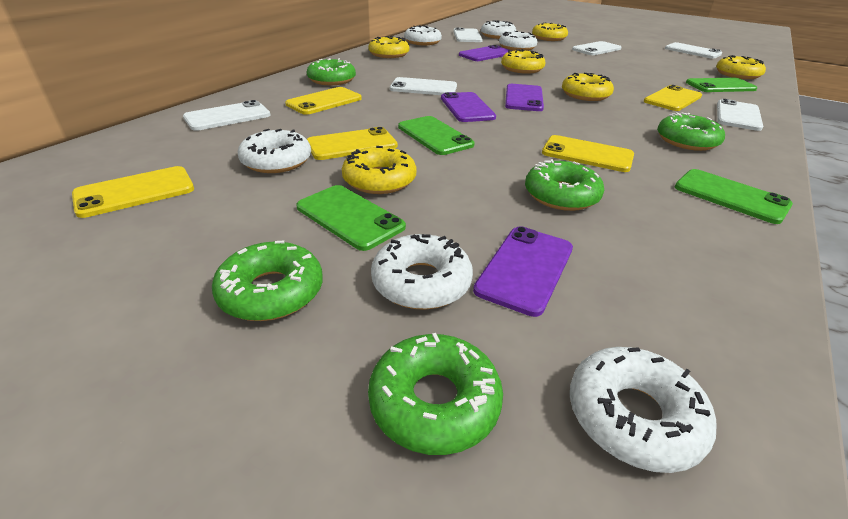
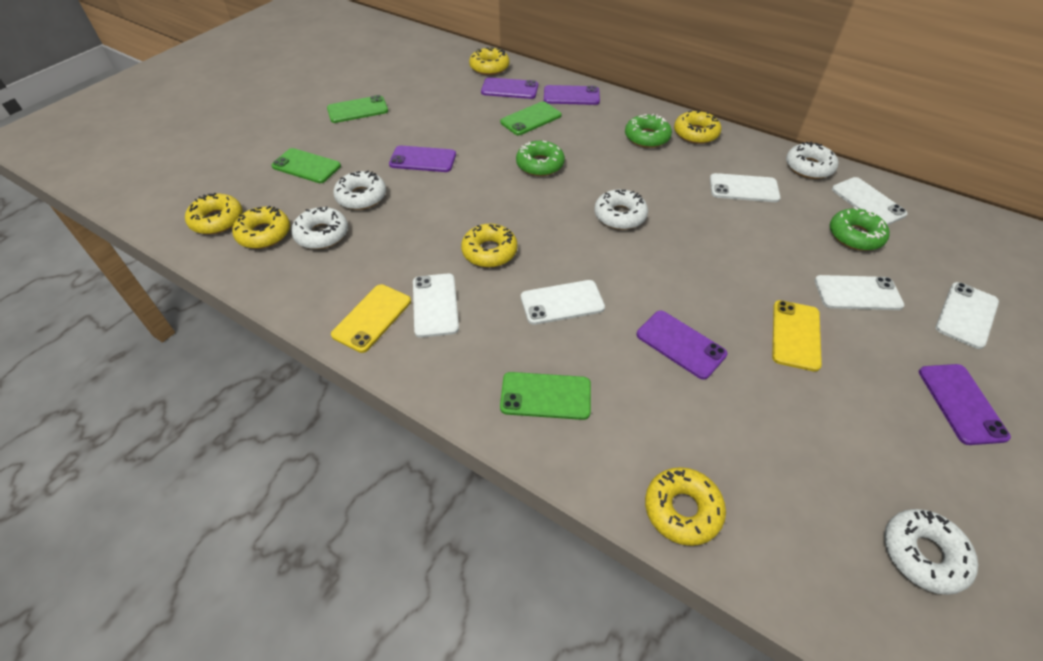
green donut: [212,241,323,321] [307,58,356,85] [368,333,503,455] [525,159,604,211] [657,112,725,151] = 5 -> [516,141,565,176] [625,114,672,148] [830,207,890,251] = 3
purple phone: [441,92,496,122] [459,45,511,61] [473,226,573,317] [505,84,544,111] = 4 -> [389,146,456,172] [481,77,538,99] [544,85,600,105] [636,311,727,380] [919,364,1011,445] = 5
white donut: [238,129,311,173] [371,234,473,310] [404,25,442,45] [481,20,516,39] [499,31,537,51] [570,347,716,473] = 6 -> [291,206,348,249] [333,171,386,210] [594,189,648,230] [786,142,838,179] [884,509,978,595] = 5
yellow phone: [72,166,194,218] [285,87,362,115] [307,127,398,160] [542,135,634,172] [644,85,702,111] = 5 -> [331,284,411,353] [772,300,822,372] = 2

